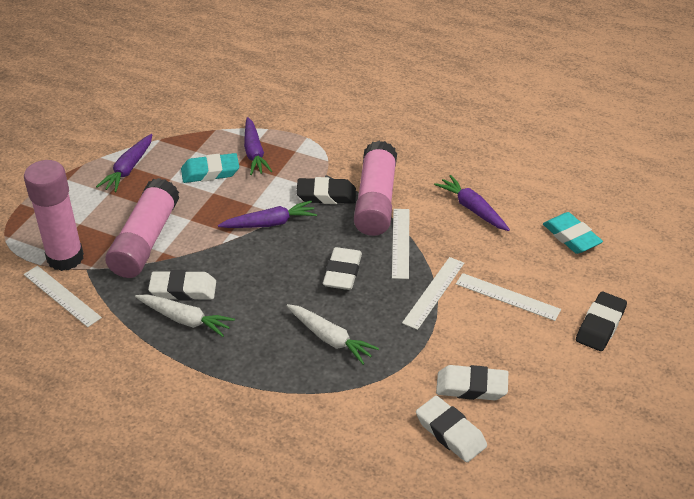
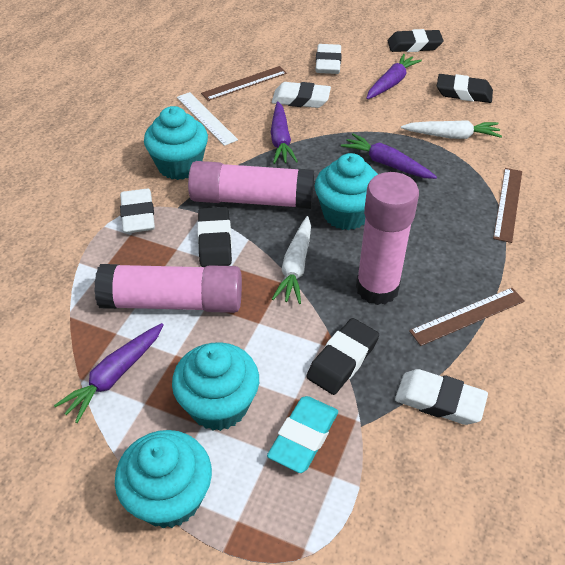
black eraser: [296,177,356,204] [576,292,627,351] = 2 -> [197,207,232,267] [306,318,379,395] [388,29,444,52] [437,74,493,103] = 4
brown ruler: none = 0 -> [201,66,287,101] [409,288,525,346] [493,168,522,243] = 3
turquoise cupcake: none = 0 -> [115,430,212,529] [144,106,208,180] [172,342,259,431] [315,153,378,230] = 4
turquoise eraser: [181,153,239,183] [543,212,603,254] = 2 -> [267,396,338,473] = 1
white ruler: [24,266,102,327] [392,209,409,279] [402,257,464,330] [456,273,561,321] = 4 -> [177,92,238,146] = 1

